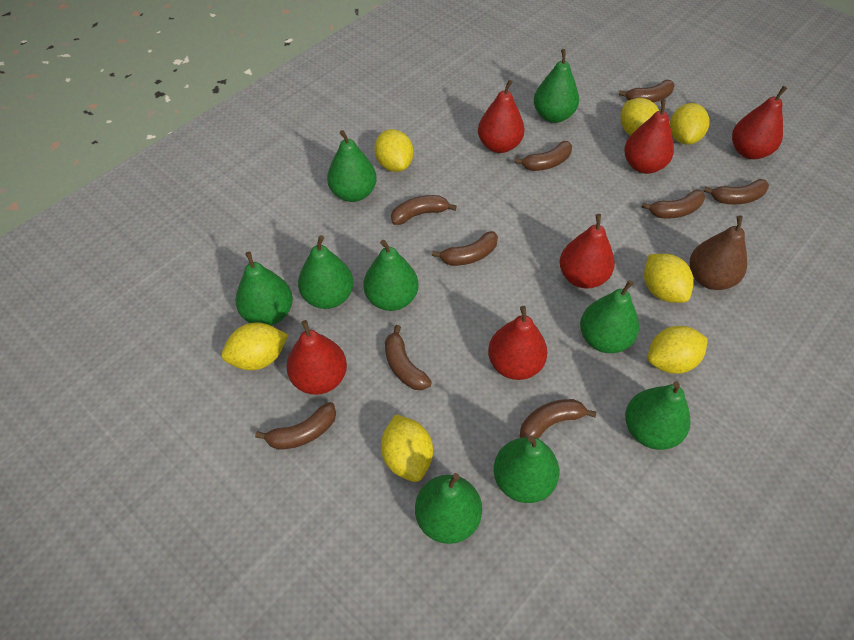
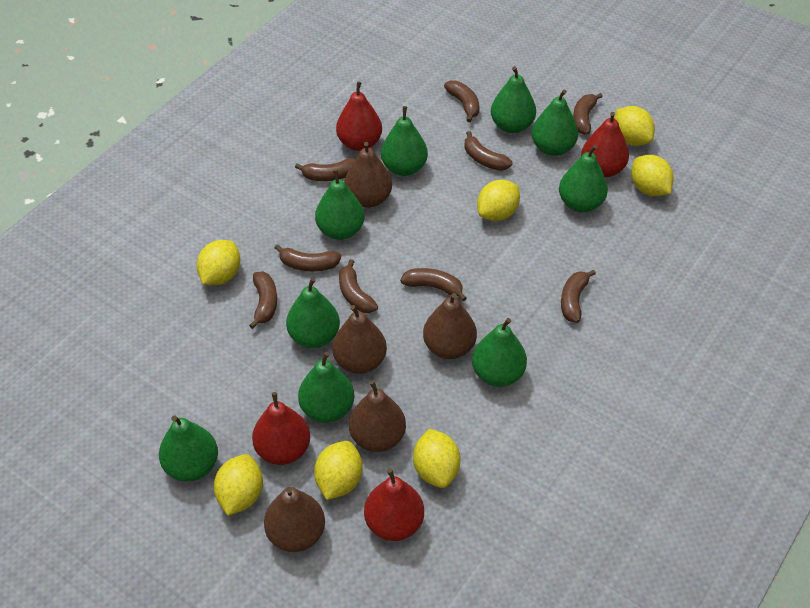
brown pear: [690,215,747,290] = 1 -> [264,487,325,552] [332,305,387,374] [344,142,392,208] [349,380,406,452] [423,293,477,359] = 5
red pear: [287,320,347,395] [478,80,525,153] [488,306,547,380] [560,214,615,289] [624,99,674,174] [732,86,787,159] = 6 -> [252,392,310,465] [336,81,382,151] [364,469,424,541] [581,112,629,178] = 4

